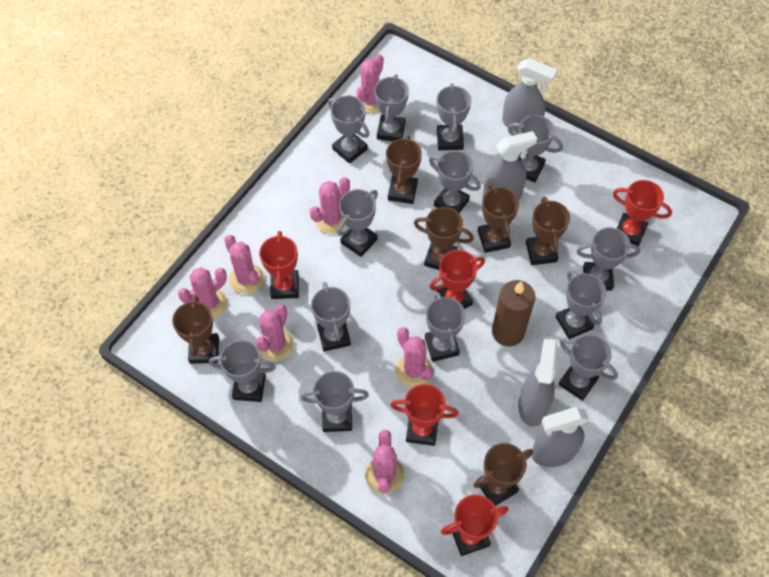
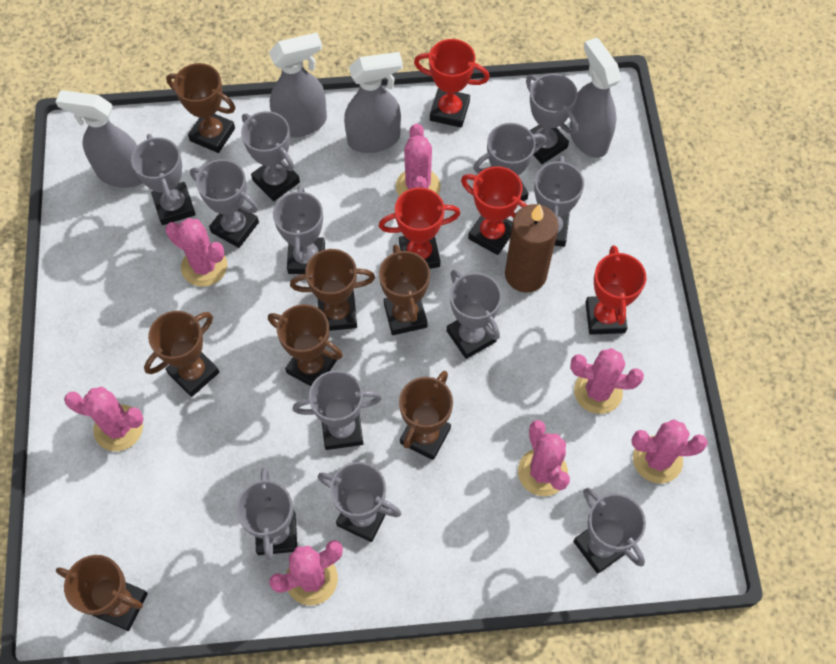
brown trophy: [172,295,219,364] [386,135,422,204] [414,207,474,270] [473,443,533,506] [478,184,519,253] [526,196,570,265] = 6 -> [56,555,148,631] [144,311,219,397] [166,63,235,153] [268,304,343,386] [290,249,375,331] [379,244,430,335] [399,371,453,460] = 7
grey trophy: [209,340,276,402] [301,371,369,432] [311,282,351,351] [328,95,369,164] [337,189,378,257] [374,75,409,141] [425,292,465,362] [429,150,481,213] [437,83,471,150] [507,115,563,182] [556,270,606,339] [558,334,618,401] [577,227,640,290] = 13 -> [131,134,196,225] [190,159,259,248] [236,468,297,560] [241,111,300,201] [273,185,325,274] [293,370,382,450] [318,462,401,542] [447,269,502,359] [473,123,546,201] [526,74,578,164] [534,156,584,247] [573,488,646,574] = 12
red trophy: [259,231,299,299] [390,384,459,446] [429,250,485,309] [441,495,509,556] [613,180,672,247] = 5 -> [379,187,460,269] [414,39,490,128] [461,166,527,255] [585,245,646,335] = 4

